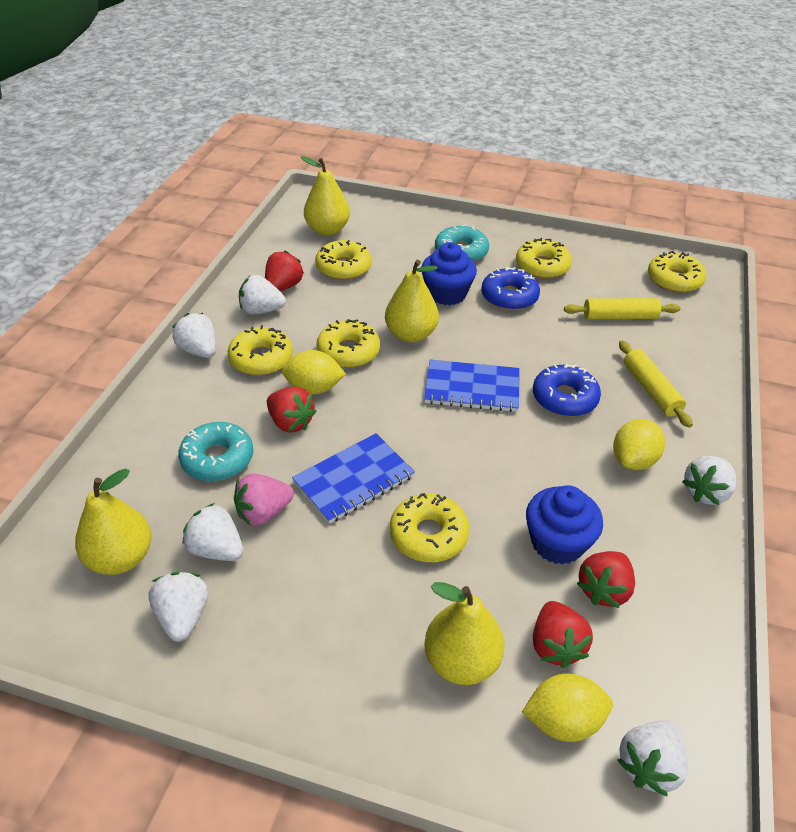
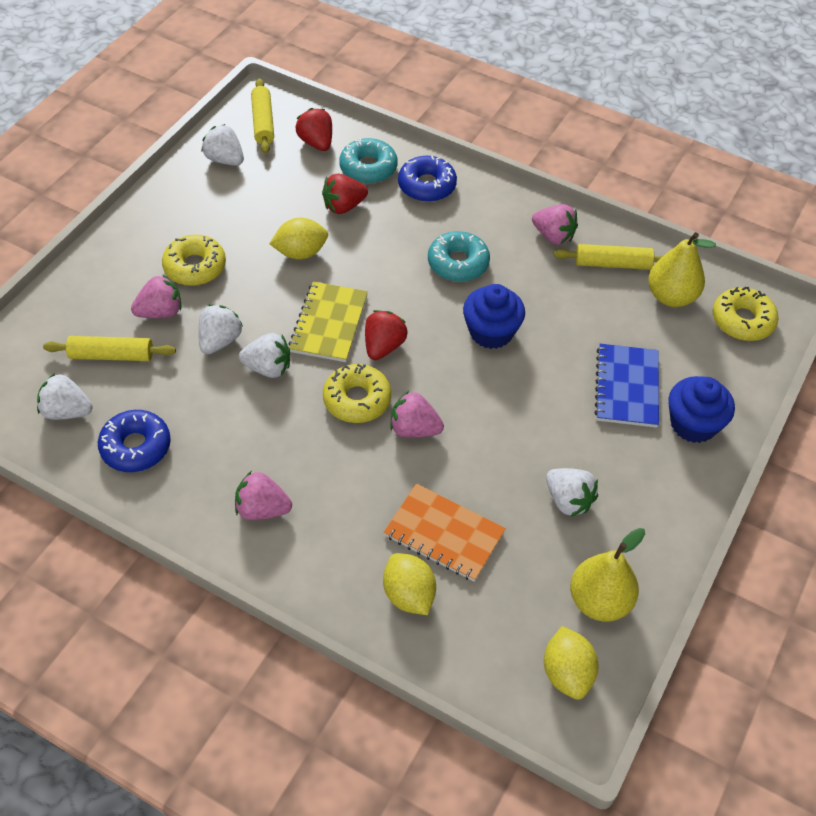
blue notebook: [292,433,415,524] [424,360,520,412] = 2 -> [594,344,659,428] = 1
orange notebook: none = 0 -> [384,484,506,582] = 1
pink strawberry: [234,474,294,526] = 1 -> [131,275,181,318] [235,471,292,520] [390,391,444,438] [532,204,578,245] = 4
red strawberry: [265,251,304,291] [267,387,317,433] [533,601,593,668] [577,551,635,608] = 4 -> [296,108,332,151] [322,174,368,214] [365,310,408,360] = 3
white strawberry: [149,572,208,642] [172,313,216,358] [183,503,243,561] [239,275,286,315] [618,721,688,797] [682,456,736,505] = 6 -> [37,373,93,420] [198,304,243,354] [201,124,244,166] [239,333,290,378] [546,468,598,517] = 5
yellow donut: [228,325,293,376] [315,240,372,280] [317,319,380,368] [390,493,469,562] [516,238,572,279] [648,251,706,293] = 6 -> [162,235,226,286] [323,364,391,423] [712,287,779,341] = 3
yellow notebook: none = 0 -> [289,281,368,362] = 1
yellow pear: [75,468,152,575] [301,156,350,235] [385,260,439,343] [424,582,505,685] = 4 -> [570,528,645,622] [648,232,716,307] = 2
yellow rolling pin: [564,298,681,319] [619,340,693,428] = 2 -> [43,336,176,361] [251,78,274,154] [554,244,664,270] = 3

